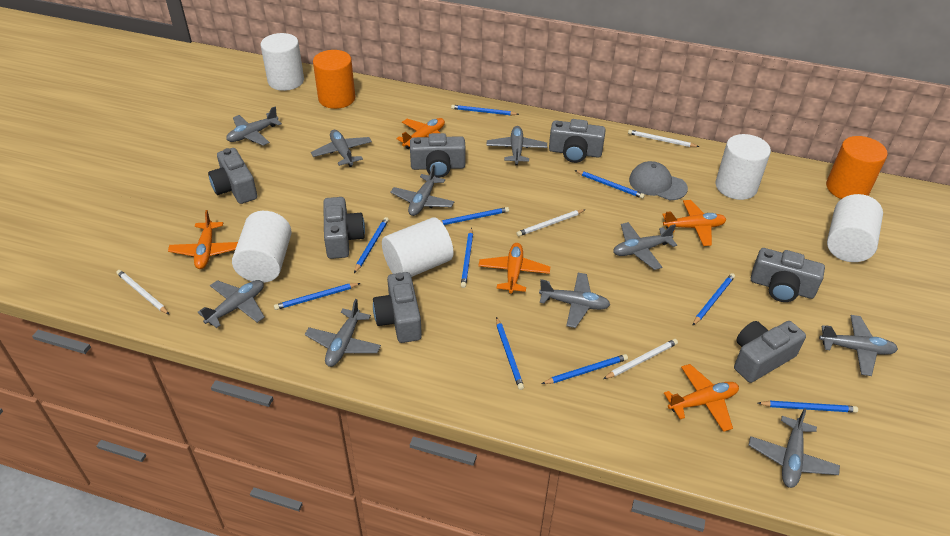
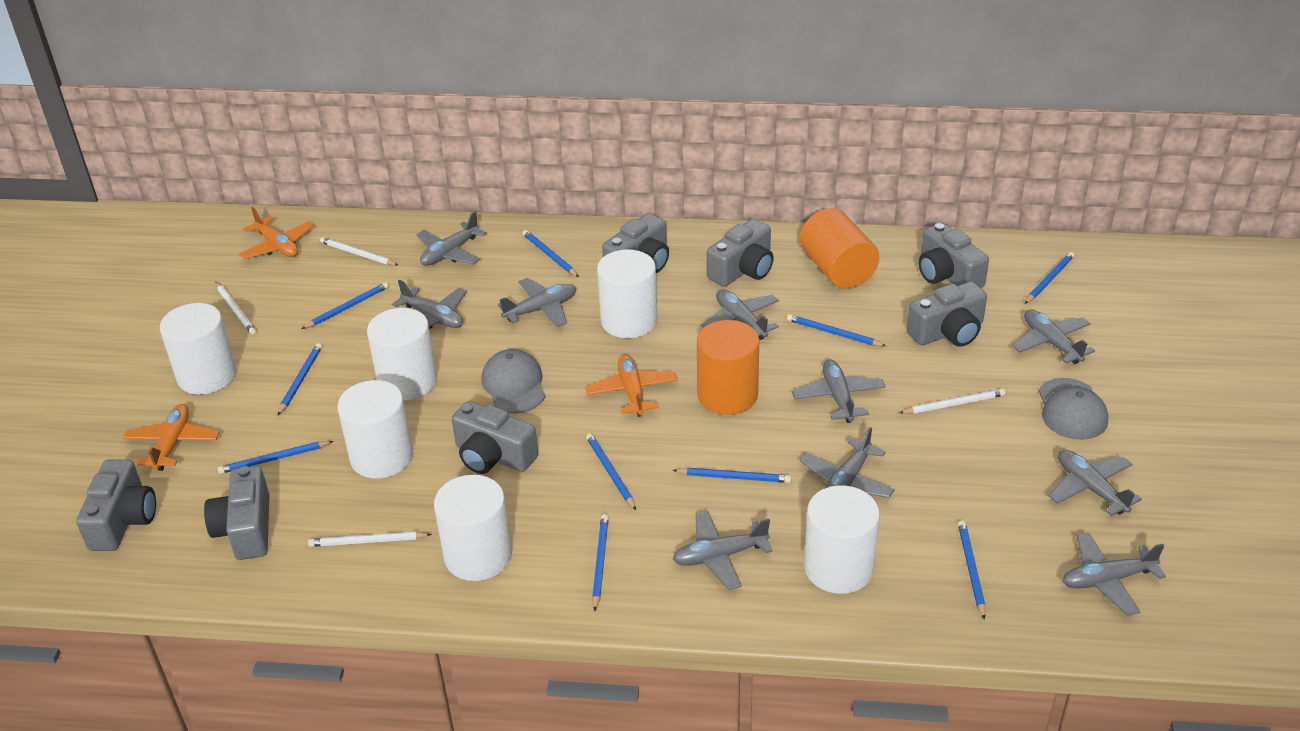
grey cap: [629,161,688,200] = 1 -> [481,349,545,413] [1039,378,1108,440] = 2
orange plane: [168,210,238,269] [396,118,445,149] [478,243,550,294] [662,200,727,246] [664,364,739,432] = 5 -> [123,404,219,471] [239,207,314,259] [585,355,678,417] = 3
white cylinder: [232,211,292,283] [261,33,304,91] [382,218,453,277] [715,134,771,200] [827,194,883,262] = 5 -> [160,303,237,395] [337,380,413,479] [367,308,437,400] [434,475,512,581] [597,249,657,338] [804,485,880,594] = 6

